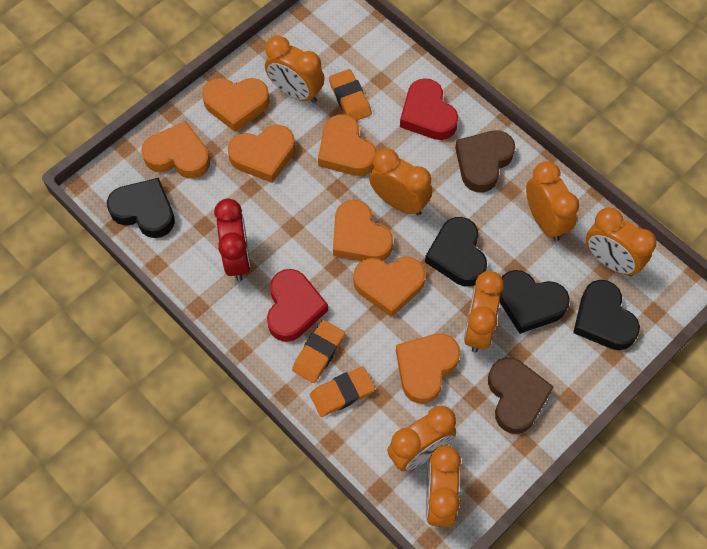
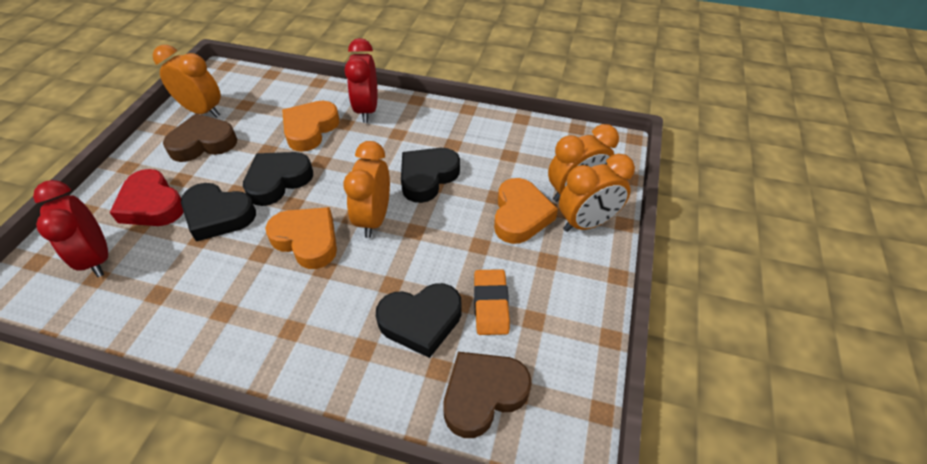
orange clock: [265,35,324,103] [369,148,432,215] [387,406,456,471] [426,445,461,527] [464,271,504,353] [526,161,579,241] [586,207,656,276] = 7 -> [153,45,221,118] [343,141,390,238] [548,124,619,202] [559,154,635,232] = 4
orange eraser: [292,320,345,383] [310,366,375,417] [329,69,372,121] = 3 -> [474,269,510,335] = 1
orange heart: [141,121,210,178] [202,78,270,132] [228,125,295,183] [318,114,377,176] [333,200,393,261] [353,256,425,317] [396,333,460,404] = 7 -> [265,207,337,269] [282,101,340,152] [494,178,558,244] = 3
red clock: [214,199,250,281] = 1 -> [33,180,108,277] [345,38,377,123] = 2
red heart: [267,269,328,342] [400,78,458,140] = 2 -> [109,169,184,226] = 1

